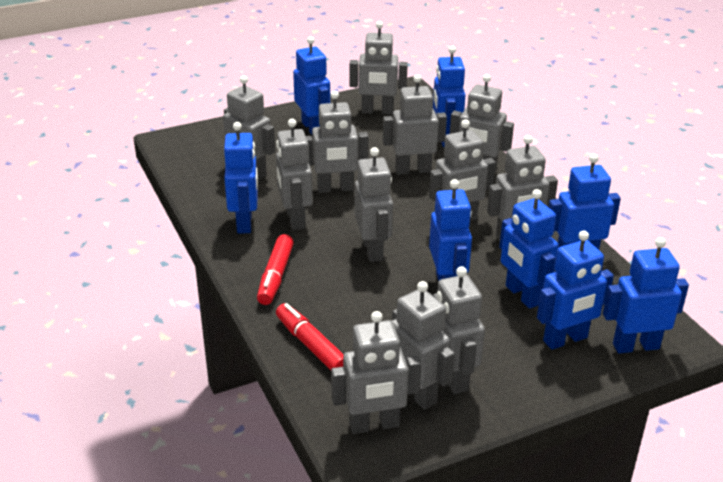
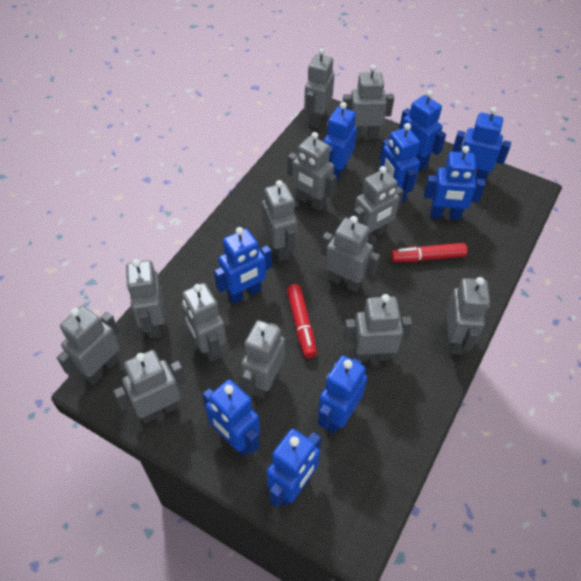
blue robot: [224,122,258,234] [293,36,330,135] [429,179,472,281] [433,46,465,147] [499,189,559,309] [537,230,614,350] [549,154,621,250] [603,237,689,353] = 8 -> [202,379,260,456] [214,227,272,304] [266,429,321,507] [318,355,367,434] [323,102,357,182] [380,123,420,203] [399,90,446,170] [424,146,485,220] [452,107,511,182] = 9
grey robot: [223,76,275,180] [276,119,313,230] [306,91,368,193] [331,311,421,434] [349,21,408,115] [355,147,393,262] [383,75,447,175] [392,281,455,410] [429,119,496,221] [433,266,485,394] [450,74,514,172] [487,135,558,241] = 12 -> [57,306,120,385] [113,350,186,423] [126,259,165,338] [181,283,226,362] [241,320,285,399] [262,180,297,261] [287,132,337,211] [304,48,335,128] [321,216,380,293] [343,65,394,139] [343,294,412,362] [353,166,404,242] [446,277,490,355] = 13

